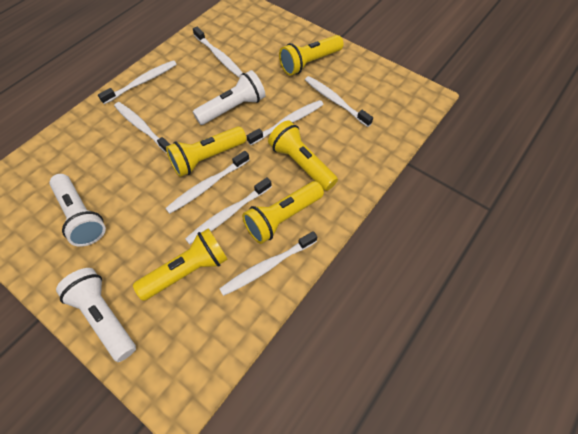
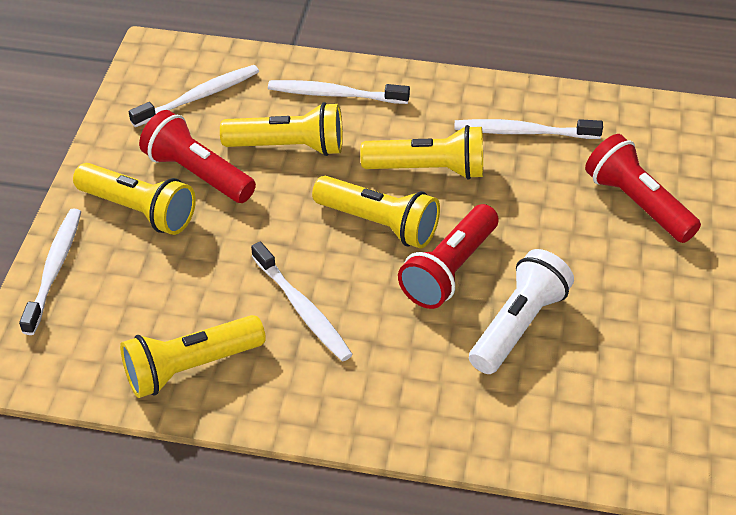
red flashlight: none = 0 -> [139,110,256,203] [398,204,499,309] [585,134,701,243] = 3
white flashlight: [49,174,106,247] [56,268,136,362] [193,70,265,125] = 3 -> [469,249,574,374] = 1
white toothbrush: [98,60,177,104] [114,102,171,153] [165,151,249,214] [185,177,272,245] [193,26,243,78] [219,231,317,296] [247,100,324,145] [305,76,373,127] = 8 -> [19,209,81,335] [129,65,259,127] [251,241,353,362] [268,80,410,104] [454,119,603,139] = 5

